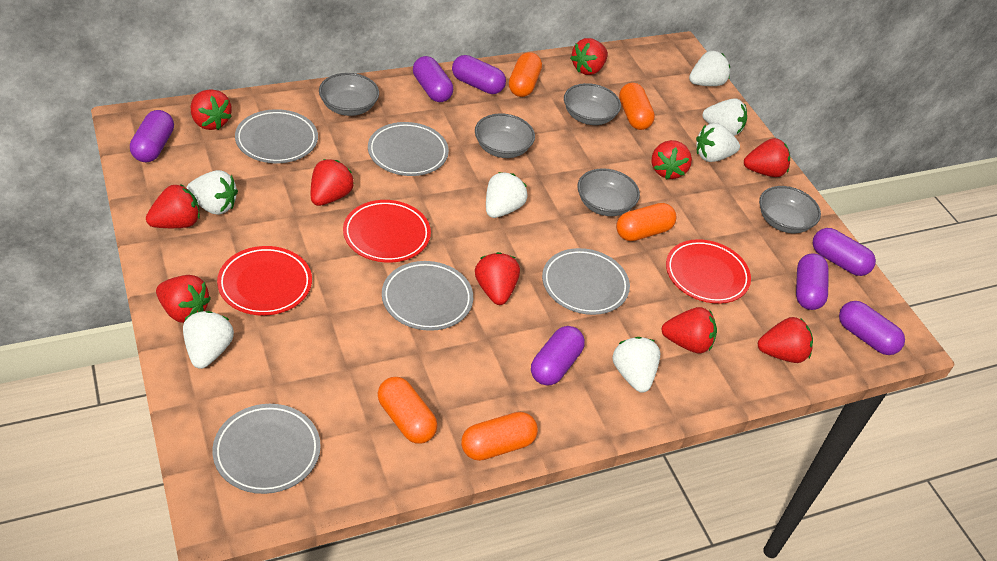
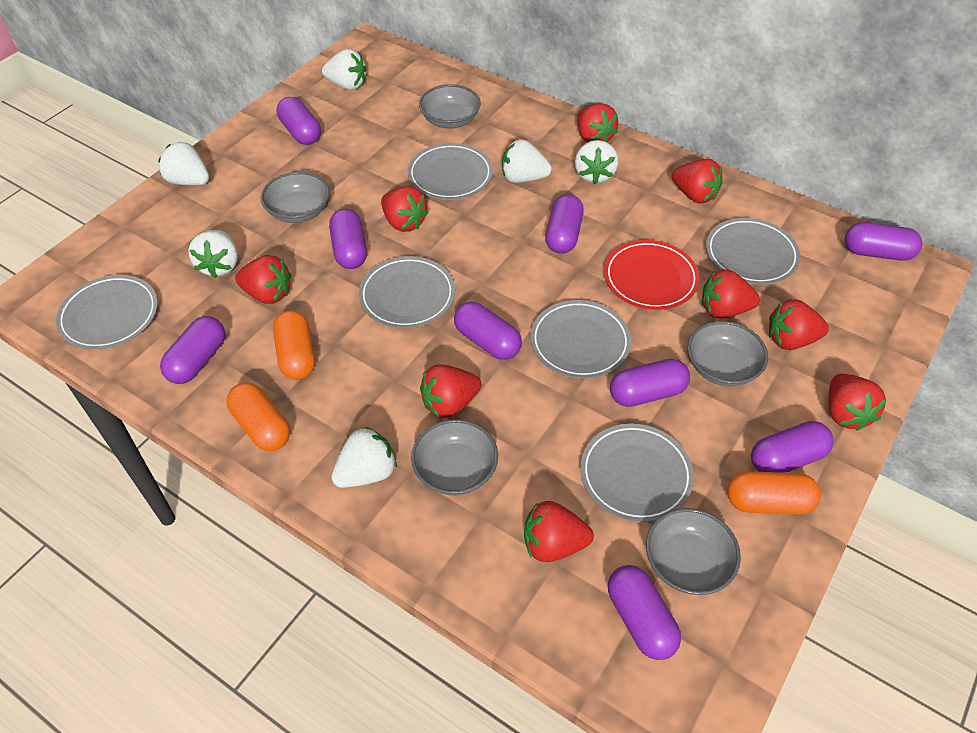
grey plate: [213,404,321,494] [235,109,318,163] [368,122,449,176] [382,261,473,331] [542,248,630,315] = 5 -> [56,275,158,350] [359,256,455,328] [408,143,493,200] [530,300,631,379] [580,424,694,522] [706,218,800,284] = 6
orange capsule: [378,377,438,444] [461,412,538,461] [509,52,542,97] [616,203,676,241] [619,83,655,130] = 5 -> [226,383,290,451] [273,311,315,380] [727,471,821,514] = 3
purple capsule: [130,110,174,162] [413,56,453,102] [452,55,506,94] [531,326,585,386] [796,253,829,310] [813,228,876,276] [839,301,905,355] = 7 -> [160,316,225,384] [277,97,321,145] [329,209,367,269] [454,302,522,360] [545,194,584,254] [608,565,681,660] [610,359,690,407] [751,421,834,473] [845,222,922,261] = 9
red plate: [217,246,312,315] [343,200,431,263] [666,239,751,304] = 3 -> [604,240,700,310] = 1
red strawberry: [146,184,200,228] [156,275,211,323] [191,89,232,130] [311,159,354,206] [475,252,520,305] [570,38,608,75] [651,140,692,179] [661,307,717,353] [744,138,790,177] [758,317,813,363] = 10 -> [235,255,291,304] [381,186,429,232] [420,365,481,418] [524,501,594,562] [577,103,618,143] [672,159,723,204] [702,269,760,319] [769,299,829,350] [828,374,886,431] = 9
white strawberry: [183,311,234,369] [186,170,238,215] [486,172,527,218] [612,337,660,393] [689,51,730,86] [696,123,740,162] [703,98,747,136] = 7 -> [158,142,209,185] [188,230,238,278] [322,49,366,90] [331,426,397,488] [502,139,552,183] [575,140,618,184] = 6

